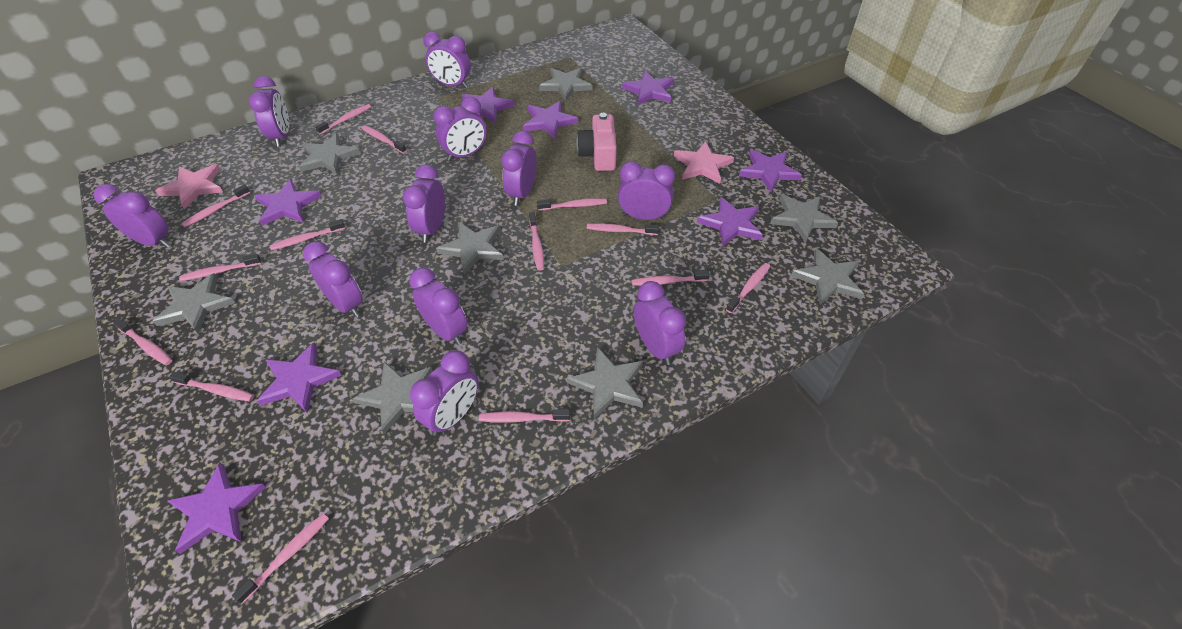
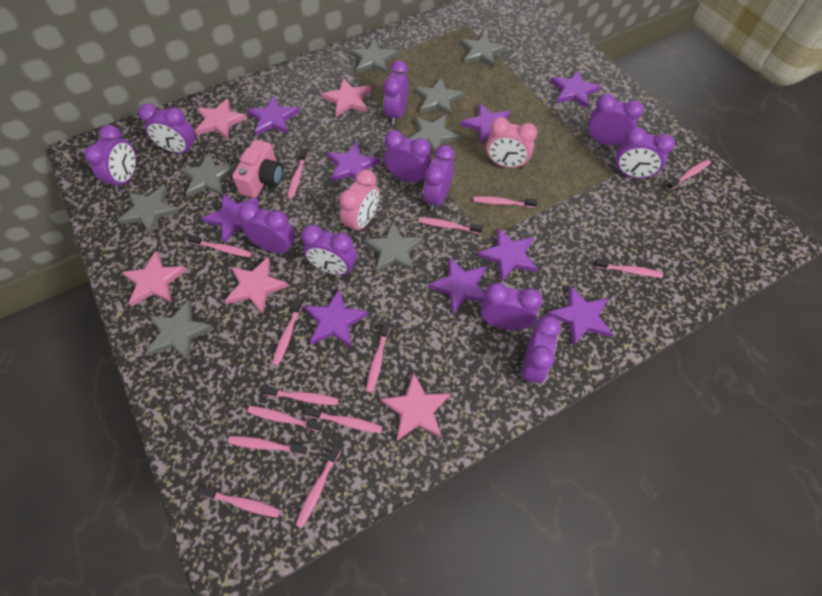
pink clock: none = 0 -> [339,169,379,235] [486,117,537,169] = 2
pink star: [155,164,223,209] [674,141,734,184] = 2 -> [121,251,187,307] [195,98,247,140] [225,257,289,314] [321,78,371,117] [380,372,451,441] = 5
purple star: [168,463,266,554] [255,179,322,226] [257,343,342,413] [462,87,515,124] [523,101,578,139] [622,71,674,105] [697,197,763,247] [739,149,802,192] = 8 -> [201,194,259,243] [247,96,300,136] [304,288,369,348] [327,142,381,182] [428,257,486,314] [461,103,510,145] [477,228,538,282] [547,286,613,345] [550,70,601,108] = 9

